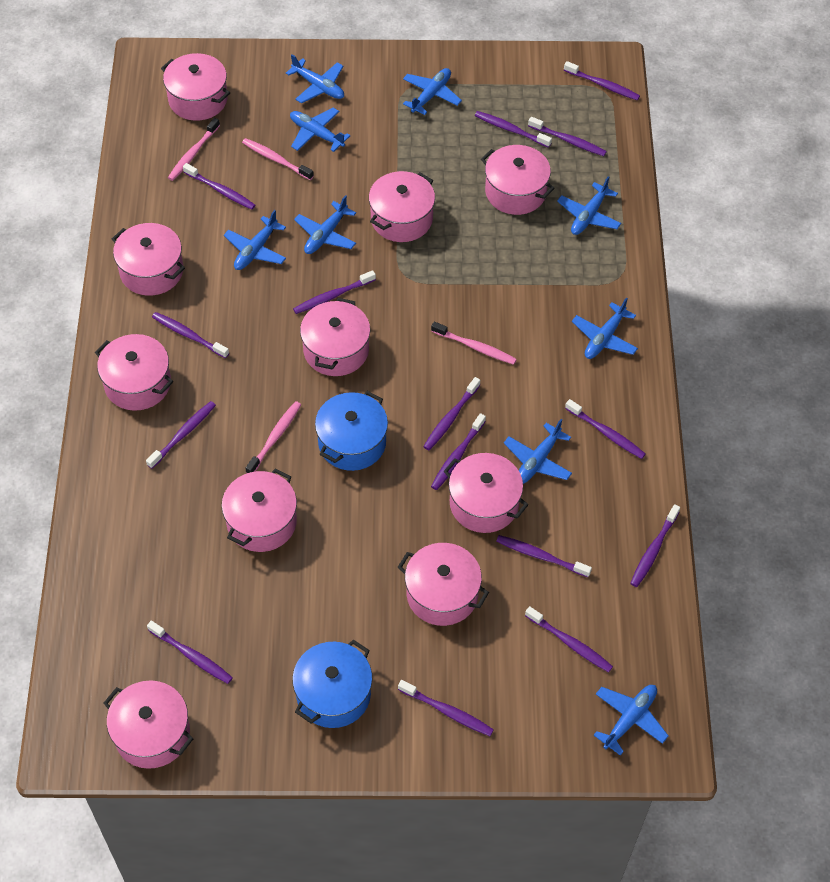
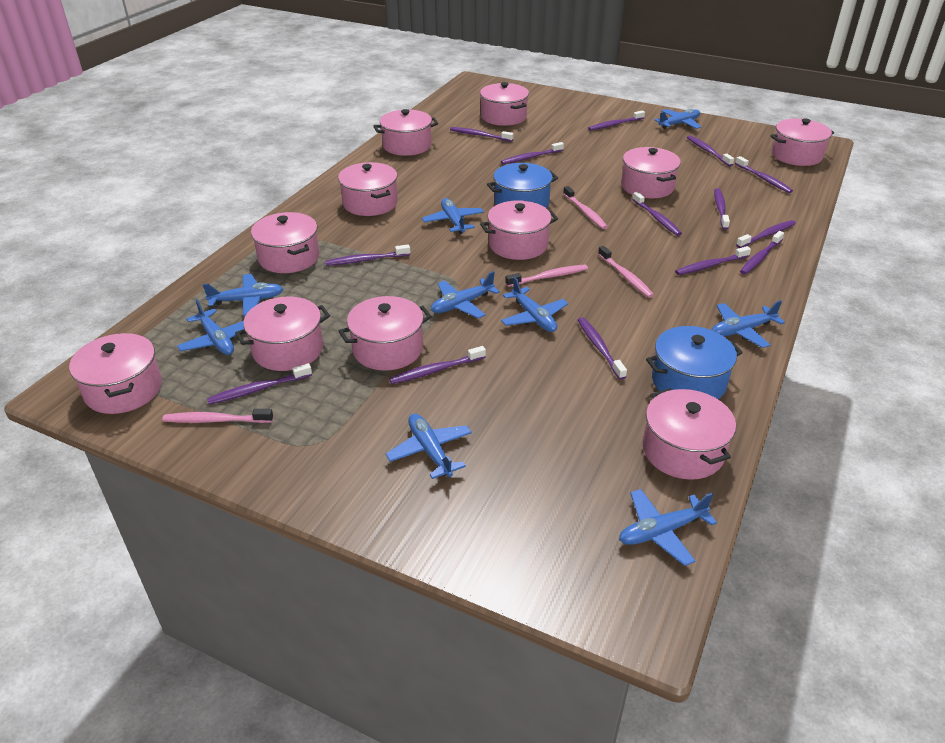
pink pot: [95,334,173,411] [104,680,193,769] [112,223,185,296] [161,53,230,121] [221,469,297,552] [300,298,370,376] [369,171,435,242] [398,543,489,626] [444,453,528,533] [481,145,555,215] = 10 -> [69,333,162,414] [235,297,330,371] [251,212,319,273] [338,162,398,216] [339,296,432,370] [374,109,438,156] [480,82,529,126] [480,200,558,260] [621,147,681,198] [643,388,736,480] [770,118,834,166] = 11
purple toothbrush: [146,401,216,469] [147,621,233,684] [152,312,229,358] [183,163,256,210] [293,270,376,314] [398,680,494,736] [423,377,480,450] [431,413,486,490] [475,111,552,148] [496,535,592,577] [525,606,613,672] [528,117,607,156] [564,61,640,100] [565,399,646,459] [630,504,680,587] = 15 -> [207,363,312,405] [325,244,411,266] [389,346,486,384] [450,127,514,142] [501,142,564,164] [578,317,627,380] [588,111,645,131] [632,192,682,236] [675,246,751,275] [687,135,734,166] [714,188,730,230] [735,156,793,193] [736,220,796,248] [740,231,784,275] = 14

